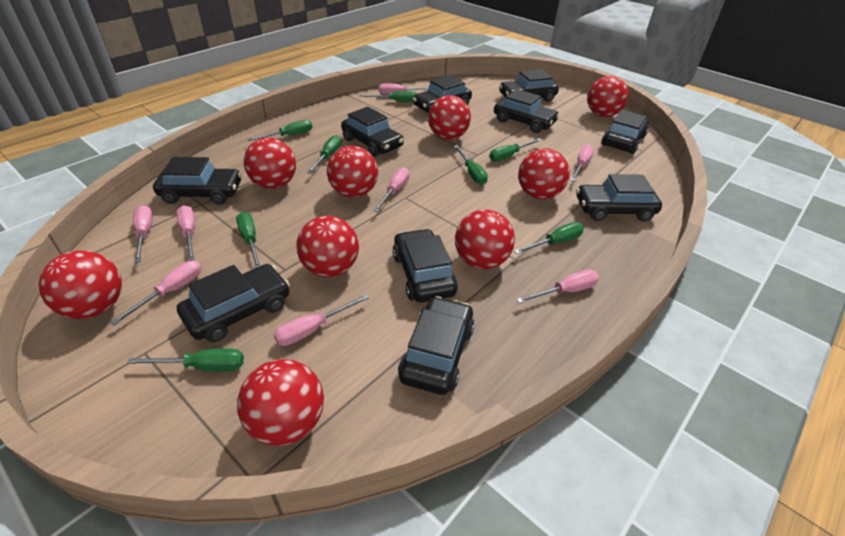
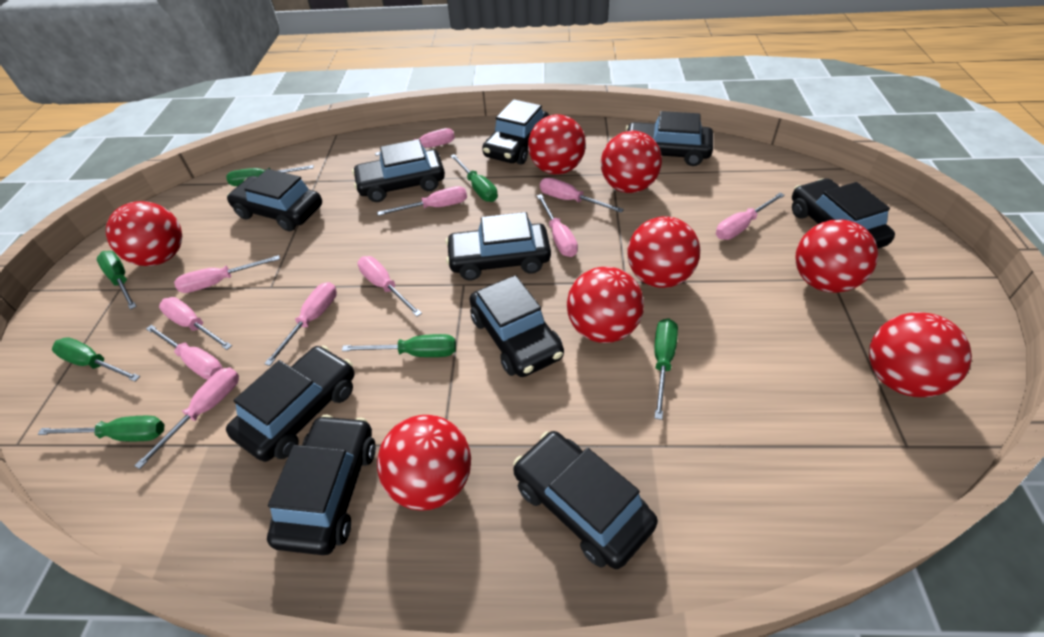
green screwdriver: [127,348,244,371] [236,212,261,268] [248,120,312,141] [307,135,342,174] [360,91,417,102] [454,145,488,185] [489,138,541,162] [514,222,584,254] = 8 -> [37,416,164,441] [52,337,140,382] [97,251,137,310] [226,165,314,186] [342,334,456,357] [450,154,498,202] [654,318,678,420] = 7
pink screwdriver: [110,261,202,325] [133,205,153,263] [176,205,195,261] [273,295,369,346] [373,167,409,212] [379,83,428,95] [517,270,599,303] [571,145,594,181] = 8 -> [134,367,239,469] [146,325,223,380] [159,297,232,350] [174,255,280,293] [264,282,337,366] [358,256,422,317] [375,128,455,156] [377,186,467,216] [537,194,578,257] [540,178,624,213] [716,193,785,240] = 11
red ball: [39,250,122,319] [237,359,324,446] [244,137,296,189] [296,216,359,277] [327,146,378,198] [428,95,471,140] [455,209,515,269] [518,148,570,199] [587,76,629,117] = 9 -> [106,201,182,266] [377,415,471,511] [528,114,586,175] [567,267,644,343] [601,131,662,193] [628,216,700,288] [796,219,878,293] [869,312,972,397] = 8

